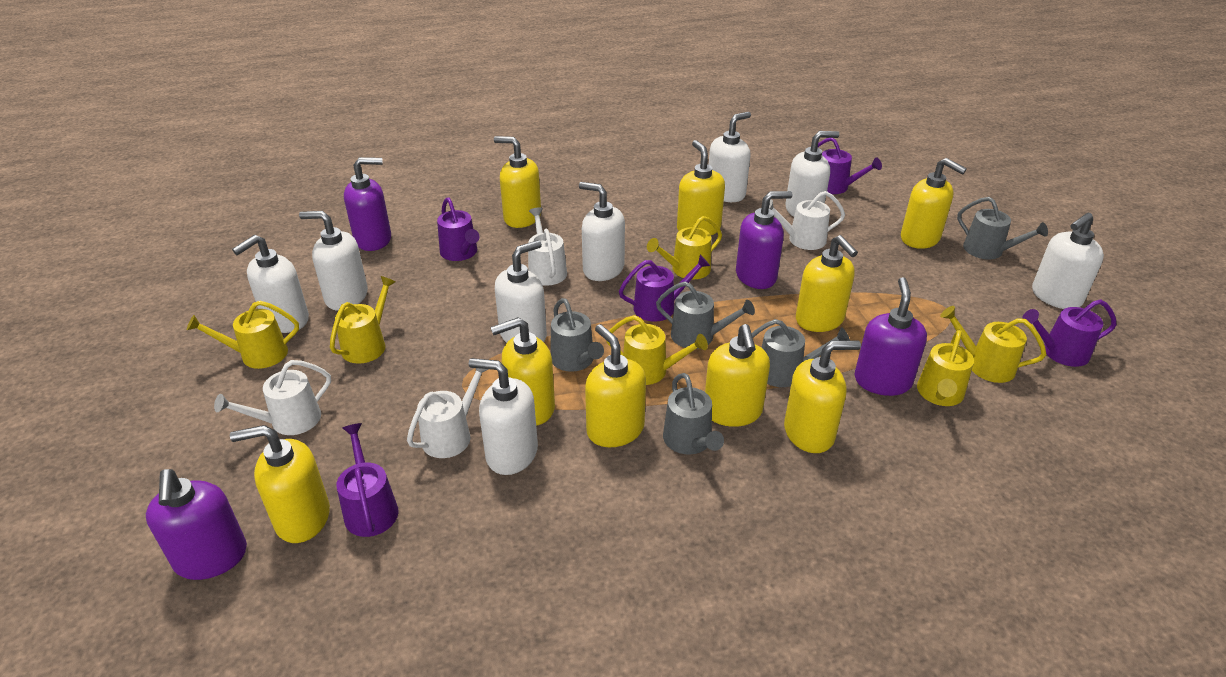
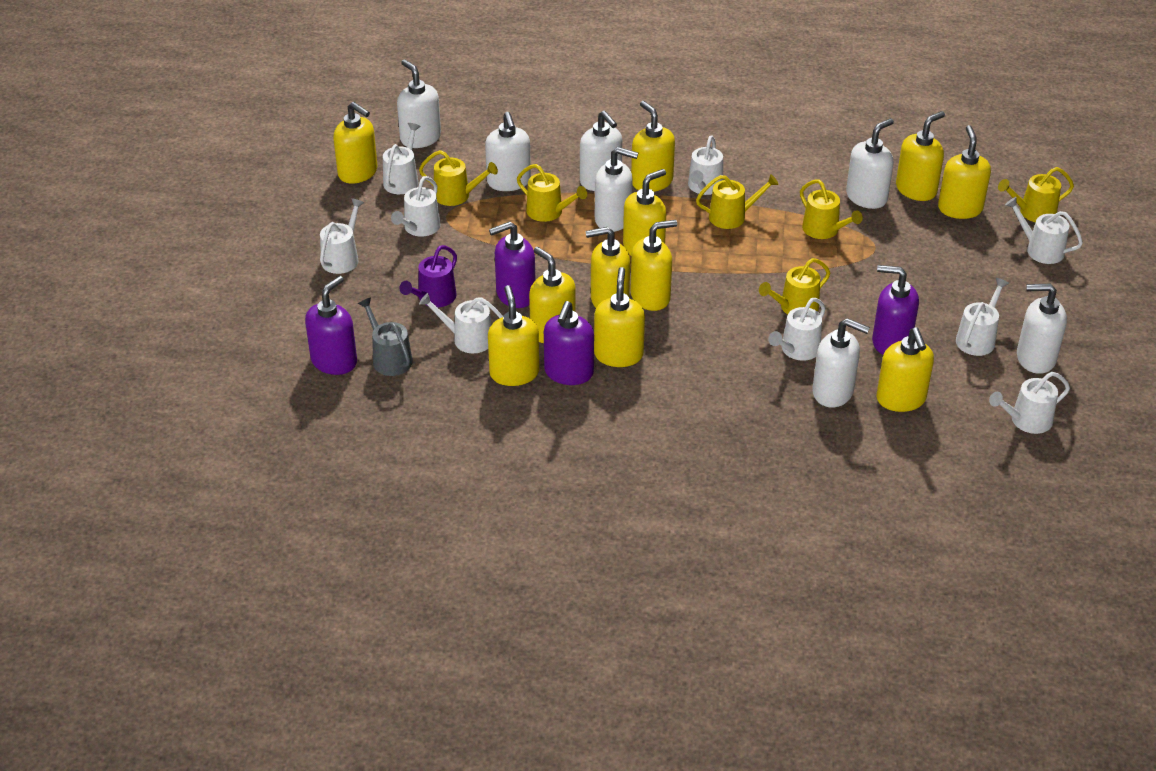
grey watering can: [550,298,604,372] [656,282,755,349] [663,373,724,455] [751,319,850,387] [957,197,1048,259] = 5 -> [358,297,413,376] = 1
purple watering can: [336,423,399,537] [437,197,479,261] [619,255,710,322] [818,138,882,194] [1022,299,1117,367] = 5 -> [400,245,457,307] = 1
white soap dispenser: [232,235,309,333] [299,211,368,311] [469,358,538,475] [495,240,547,343] [579,182,625,281] [709,112,751,202] [785,131,839,217] [1032,213,1104,309] = 8 -> [397,59,441,148] [485,112,531,191] [580,110,622,191] [595,147,638,232] [812,318,870,407] [846,118,894,209] [1017,283,1067,374] = 7
white watering can: [214,360,331,435] [407,368,489,458] [528,207,567,286] [769,191,845,250] = 4 -> [320,198,364,274] [383,123,421,194] [391,176,441,237] [419,293,503,353] [688,135,723,195] [768,298,825,361] [956,278,1009,356] [989,372,1070,434] [1005,197,1083,264] = 9
yellow soap dispenser: [230,425,330,543] [490,317,555,425] [494,136,541,228] [585,324,646,447] [677,140,725,235] [705,324,770,427] [784,341,861,453] [796,235,858,332] [901,158,967,249] = 9 -> [333,102,378,184] [488,285,539,386] [529,247,576,343] [585,227,630,308] [594,267,645,367] [623,169,666,255] [630,220,677,311] [631,101,675,192] [876,327,934,412] [896,111,945,201] [938,125,991,219] = 11

